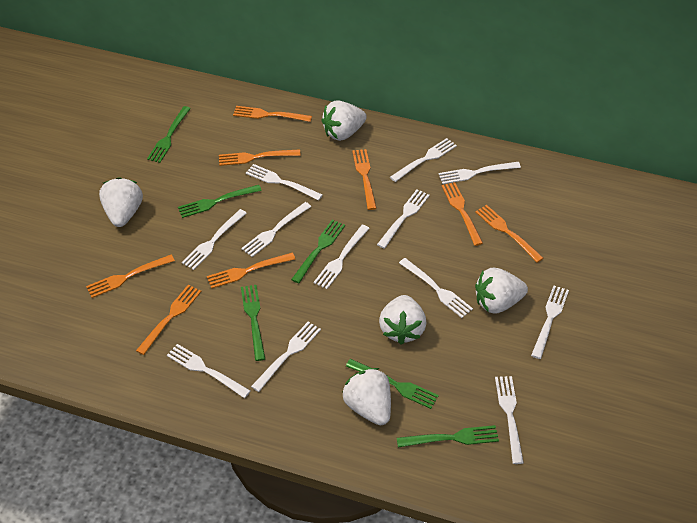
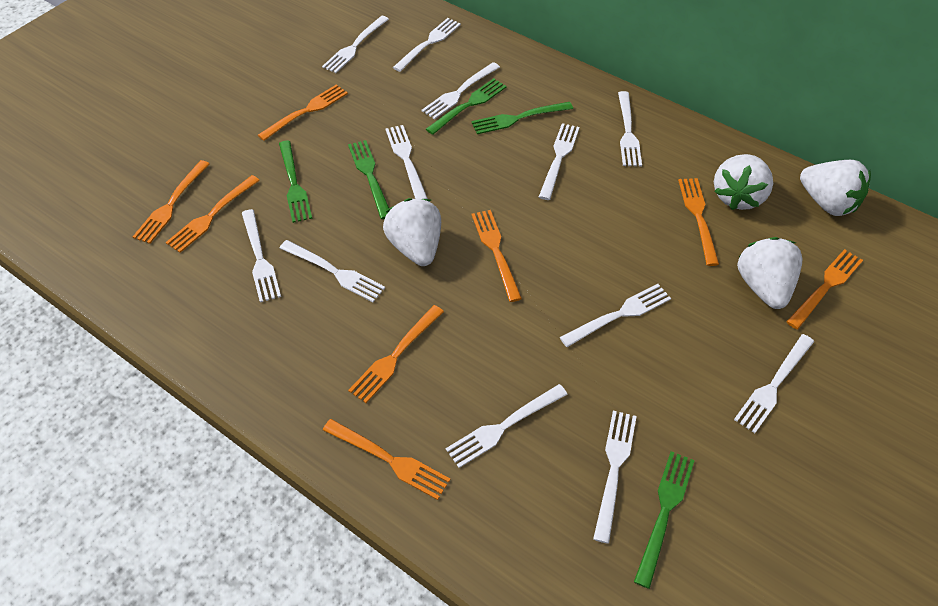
green fork: [147,106,191,163] [178,185,262,218] [241,285,265,361] [291,220,345,283] [346,359,439,409] [397,425,499,447] = 6 -> [279,141,312,223] [348,140,389,219] [426,78,507,135] [471,102,573,134] [634,451,695,589] = 5
white strawberry: [99,177,143,227] [321,100,367,141] [343,368,391,425] [379,295,426,344] [475,268,528,314] = 5 -> [383,198,441,266] [714,154,773,210] [737,237,802,309] [800,160,871,216] = 4

